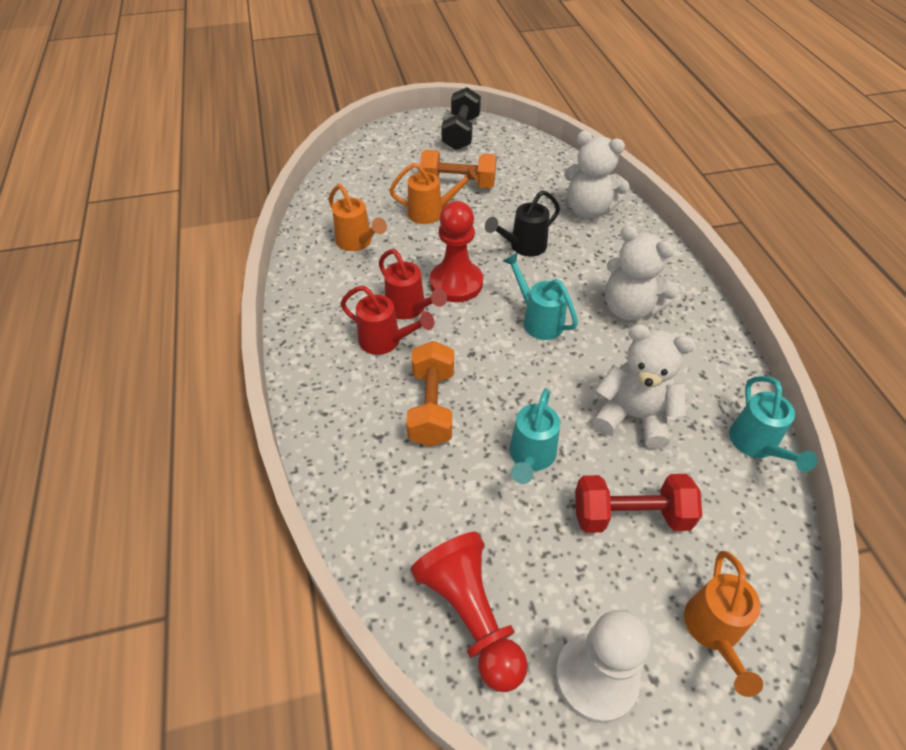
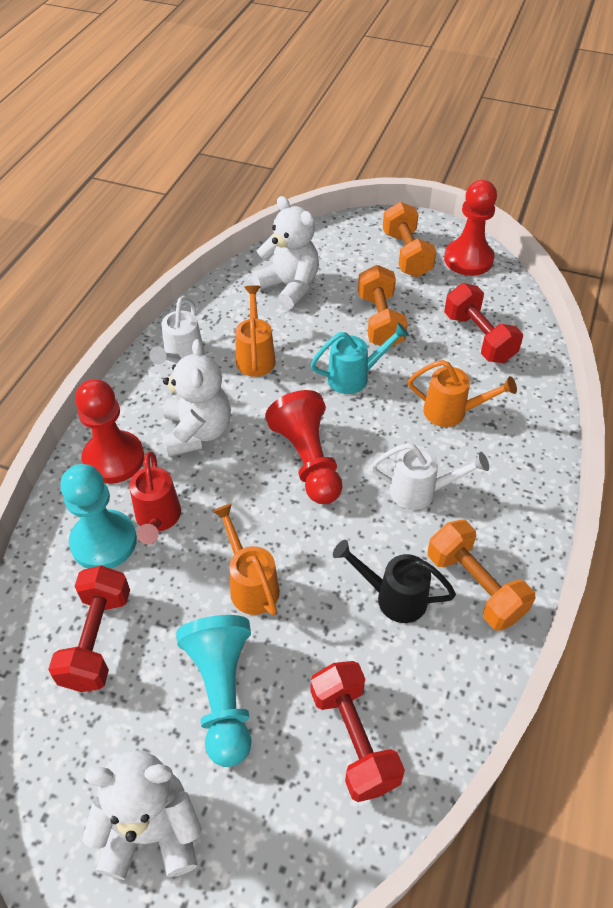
black dumbbell: [441,87,481,150] = 1 -> none = 0
orange dumbbell: [406,341,454,447] [420,150,496,188] = 2 -> [358,265,408,347] [383,202,437,277] [428,520,535,631] = 3
red dumbbell: [575,474,702,533] = 1 -> [48,566,130,692] [311,661,405,802] [444,283,523,363] = 3
red pawn: [410,532,528,692] [430,201,483,302] = 2 -> [75,379,144,484] [265,390,342,504] [444,180,497,276] = 3
red watering can: [340,285,434,355] [379,249,447,320] = 2 -> [129,451,181,544] = 1
turquoise pawn: none = 0 -> [60,464,137,569] [176,615,251,767] = 2
turquoise watering can: [503,252,578,340] [509,389,560,484] [729,376,818,472] = 3 -> [310,322,409,394] = 1
white pawn: [555,610,650,723] = 1 -> none = 0
white watering can: none = 0 -> [150,296,204,366] [371,443,489,510] = 2

